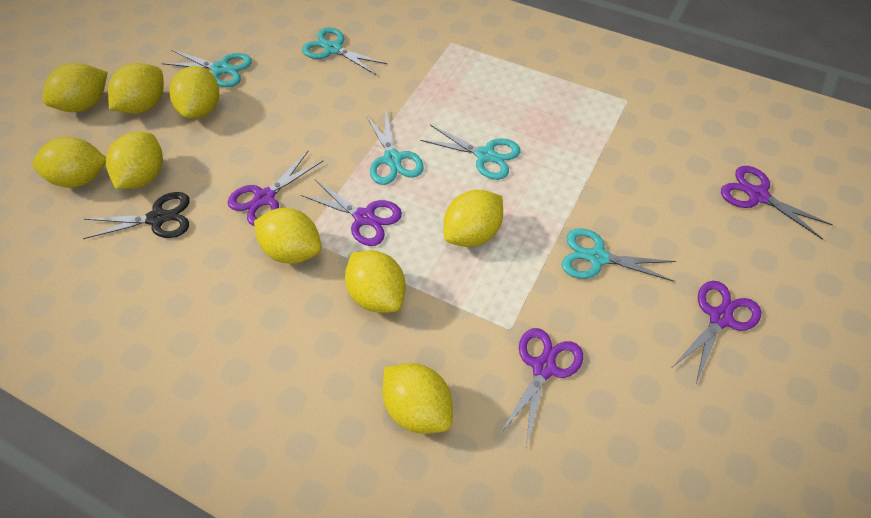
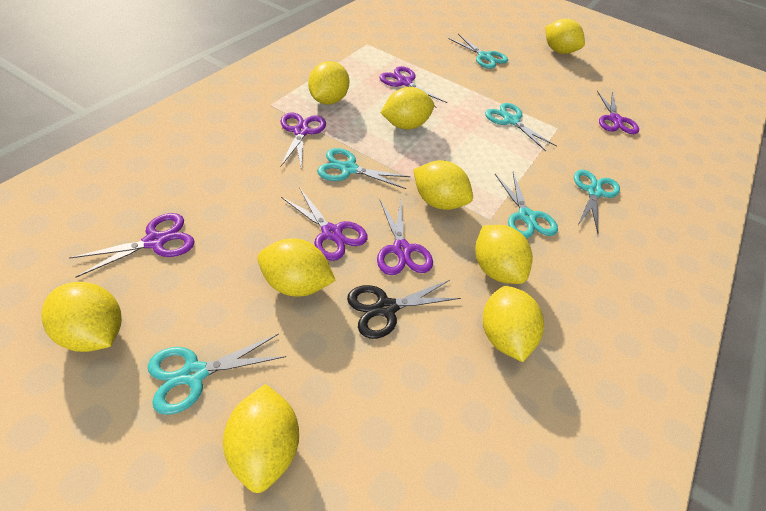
purple scissors: [228,151,323,226] [301,179,402,246] [500,328,583,447] [673,281,761,384] [721,166,833,240] = 5 -> [69,213,195,278] [281,112,326,167] [281,188,368,261] [377,198,433,275] [379,66,447,107] [597,91,639,134] = 6
turquoise scissors: [162,50,252,87] [302,27,388,75] [366,112,424,185] [420,125,521,180] [562,228,676,282] = 5 -> [148,334,286,414] [317,148,411,189] [448,34,508,69] [485,103,557,151] [495,172,558,238] [574,170,620,233] = 6

